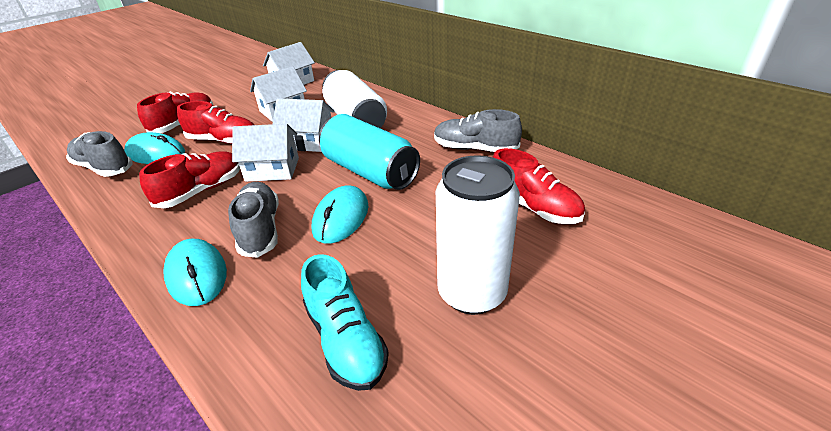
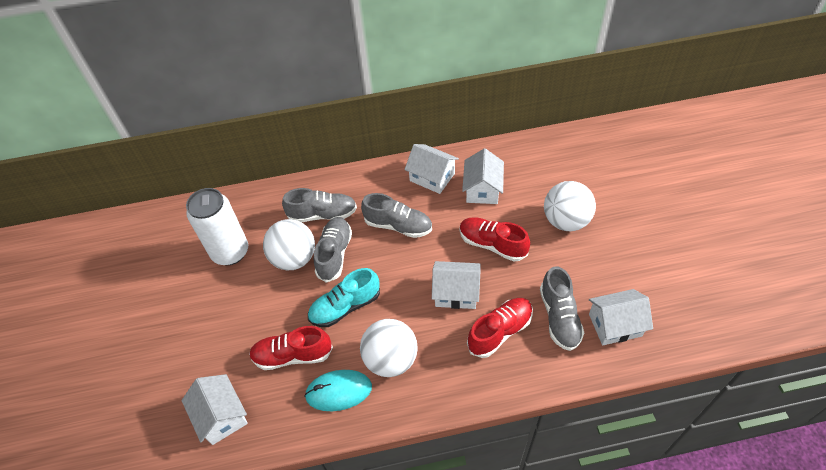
grey shoe: [66,131,133,177] [228,182,279,258] [434,109,522,152] = 3 -> [282,188,357,222] [314,217,352,283] [361,193,432,238] [540,266,584,351] = 4
red shoe: [137,91,213,133] [139,152,240,208] [177,101,254,144] [493,148,585,224] = 4 -> [249,326,333,370] [459,217,530,261] [467,298,533,358] = 3
turquoise can: [319,114,420,190] = 1 -> none = 0
turquoise mouse: [124,132,185,164] [163,239,227,306] [312,186,368,244] = 3 -> [304,370,372,411] = 1
white ball: none = 0 -> [263,219,315,270] [360,319,418,377] [544,181,596,231] = 3
white can: [322,70,387,128] [436,155,520,315] = 2 -> [186,188,248,265] = 1
white house: [232,124,299,182] [250,66,307,122] [263,42,315,85] [273,98,335,152] = 4 -> [182,374,248,445] [405,144,459,194] [432,261,480,309] [462,148,504,204] [589,289,653,345] = 5

